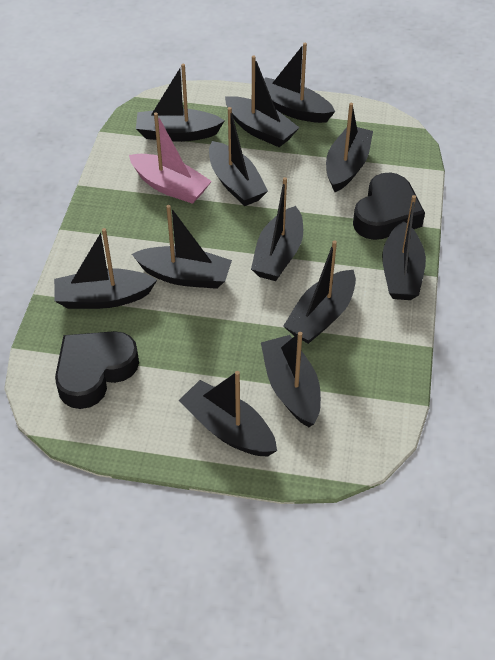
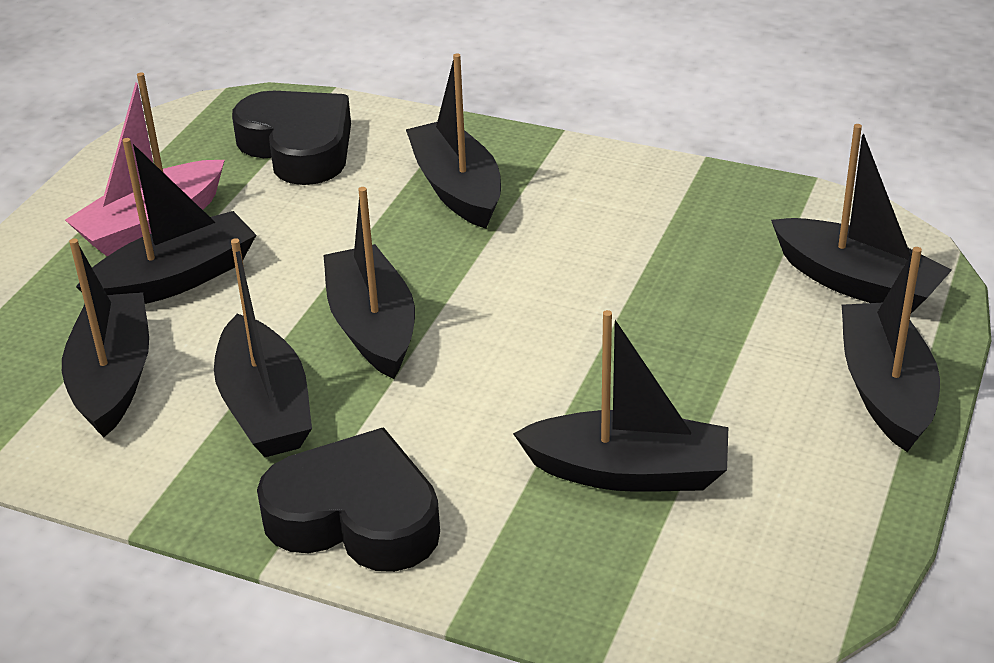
black boat: [54,228,157,309] [132,205,232,289] [136,64,225,142] [179,371,277,457] [209,107,268,206] [225,56,300,147] [251,177,303,281] [261,332,321,427] [264,43,335,123] [283,241,356,344] [326,103,373,192] [382,195,426,300] = 12 -> [62,238,149,437] [76,138,256,304] [214,238,312,457] [323,187,415,379] [406,53,501,229] [513,310,728,492] [771,124,952,313] [842,247,940,452] = 8

